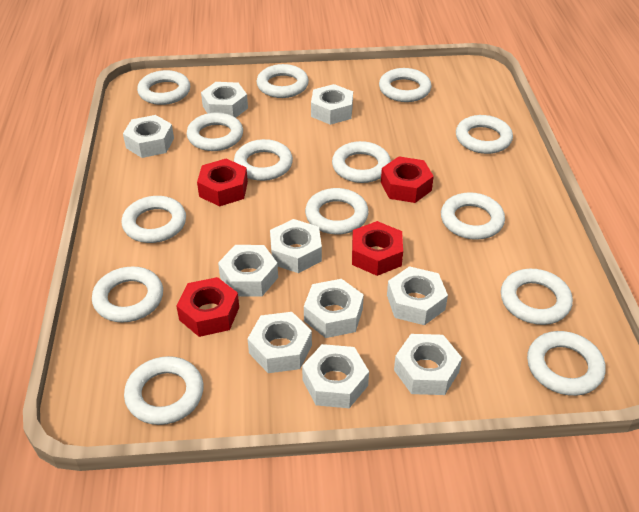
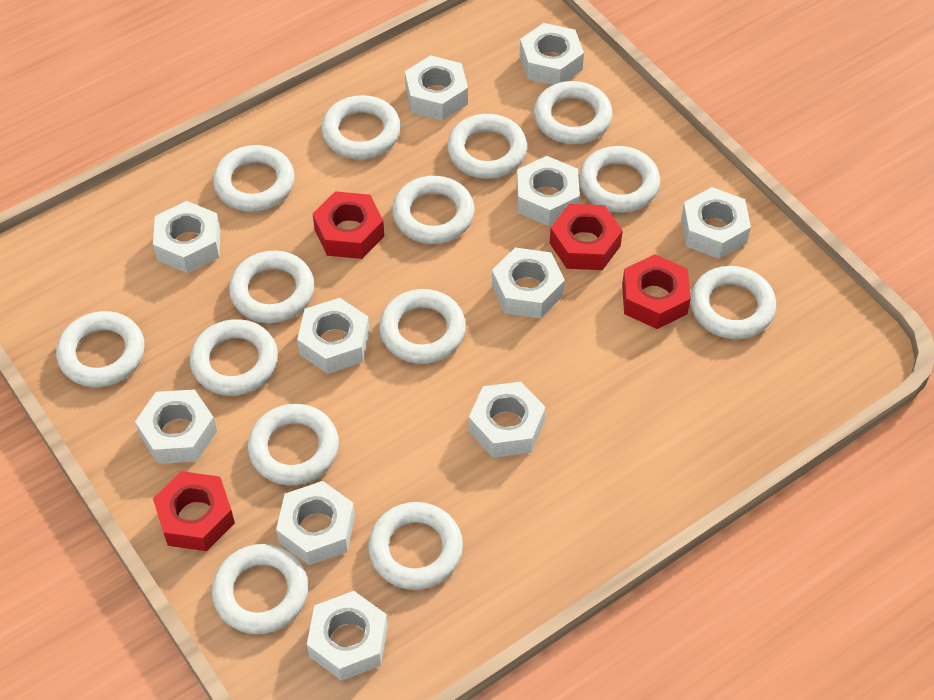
white nut: [123,115,174,158] [201,82,248,118] [218,245,278,296] [247,312,312,373] [270,219,322,273] [302,344,369,408] [304,279,364,338] [311,84,353,125] [387,266,448,325] [394,334,462,395] = 10 -> [135,389,217,464] [153,201,220,273] [276,481,355,565] [297,298,370,374] [307,591,388,681] [405,55,468,121] [469,382,546,458] [492,247,565,318] [517,156,580,226] [520,23,584,85] [681,187,751,259] = 11

